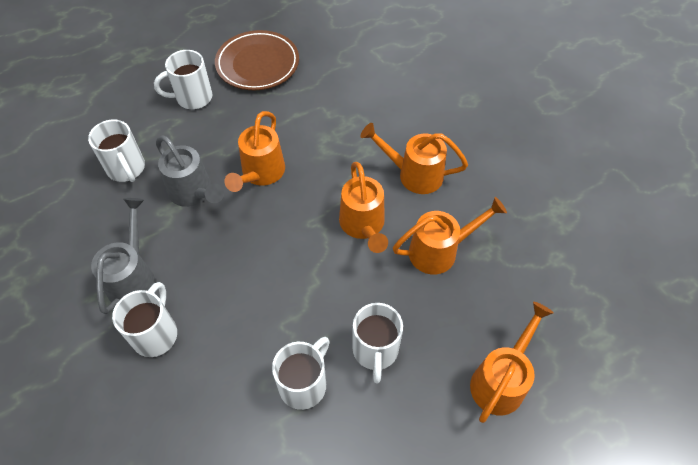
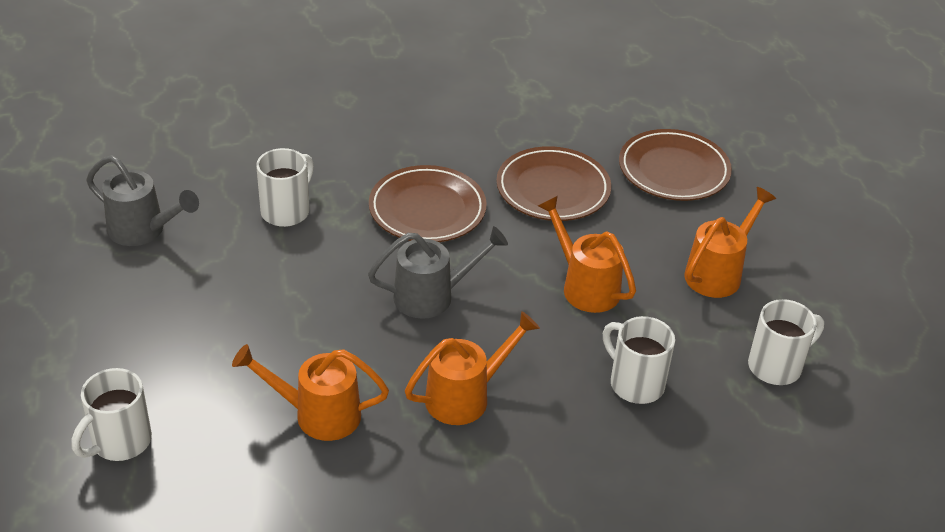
brown plate: [215,30,299,90] = 1 -> [369,165,487,242] [496,146,611,221] [619,129,732,201] = 3
orange watering can: [224,111,285,192] [339,162,388,253] [361,123,468,194] [393,197,507,274] [470,302,554,423] = 5 -> [232,344,389,441] [405,311,540,425] [538,196,636,313] [684,187,776,298] = 4
white mug: [88,120,145,182] [112,282,177,357] [154,50,212,109] [272,337,330,410] [352,303,403,383] = 5 -> [72,368,152,461] [256,148,314,227] [603,316,675,404] [748,299,824,385] = 4

